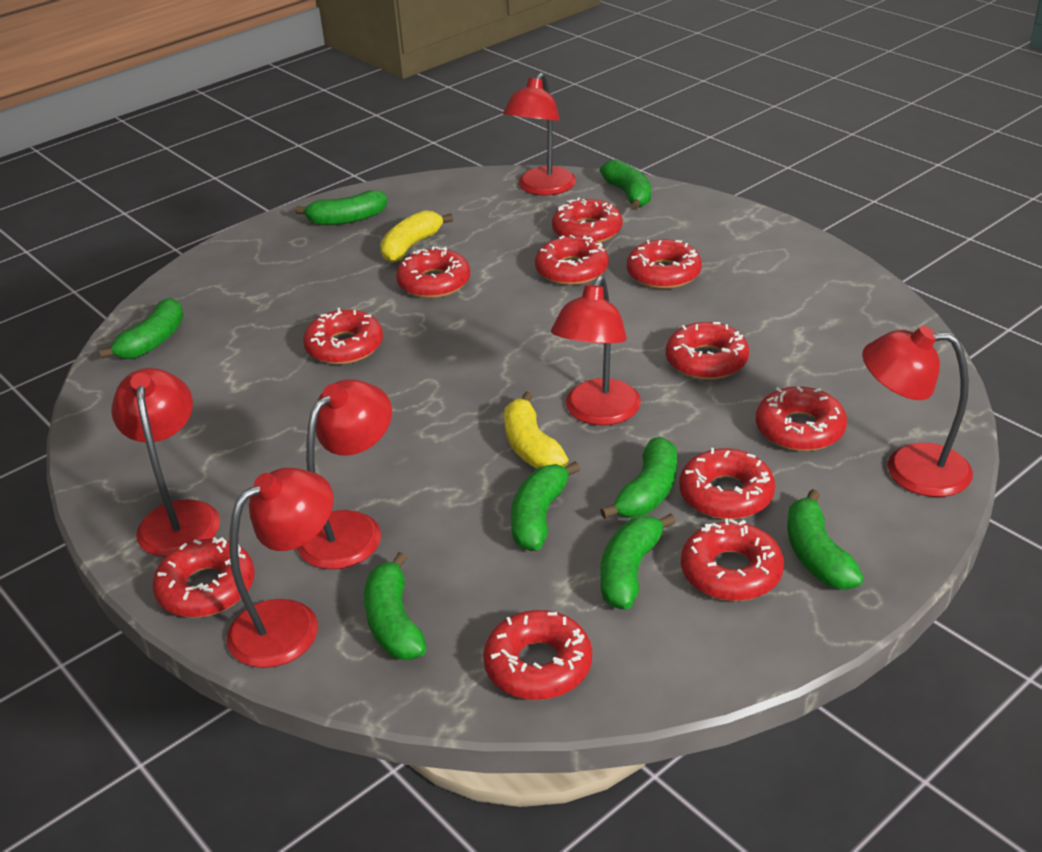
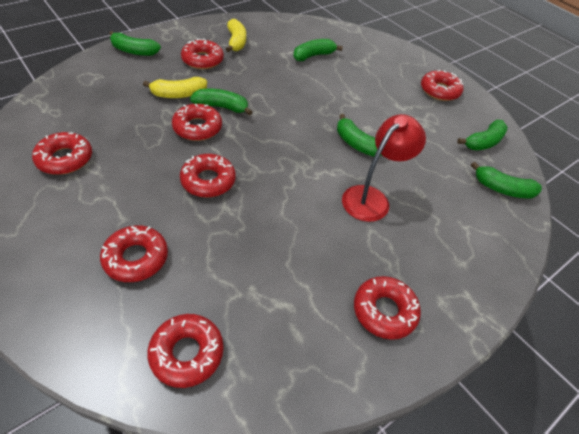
green banana: [99,298,184,359] [295,190,387,225] [364,552,427,660] [511,461,580,551] [600,160,651,210] [600,437,677,519] [600,513,676,609] [787,489,864,590] = 8 -> [109,31,161,56] [190,89,252,115] [293,39,343,61] [337,114,382,157] [457,120,508,150] [471,162,542,198] = 6
red donut: [152,537,255,618] [303,308,383,364] [396,246,470,298] [483,610,592,700] [535,235,609,285] [552,198,622,243] [627,239,702,289] [666,322,749,380] [679,448,775,520] [681,519,784,601] [756,386,847,451] = 11 -> [32,132,92,175] [100,225,168,282] [147,314,224,388] [172,104,222,141] [180,154,236,198] [181,39,224,69] [354,276,421,340] [421,70,463,101] = 8
red lamp: [111,368,220,557] [226,468,333,668] [297,379,392,570] [503,73,576,196] [551,276,641,426] [862,326,973,497] = 6 -> [342,114,426,222] = 1

